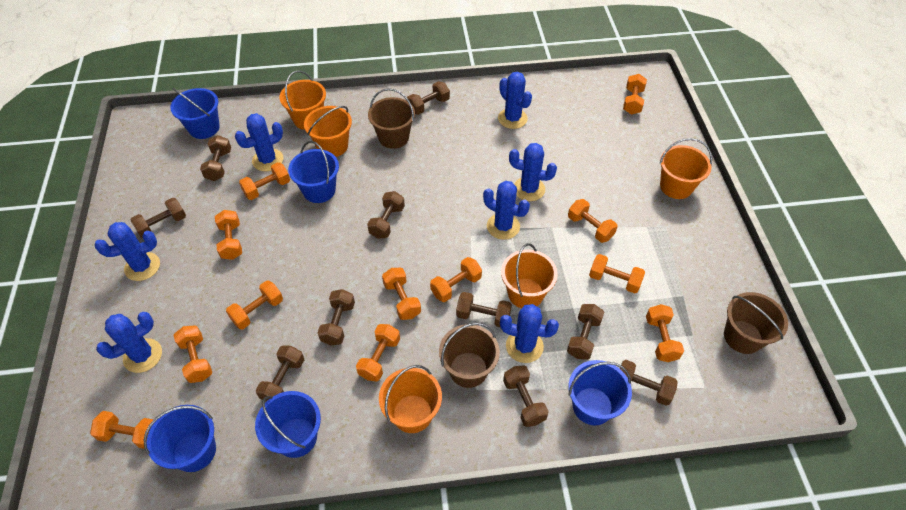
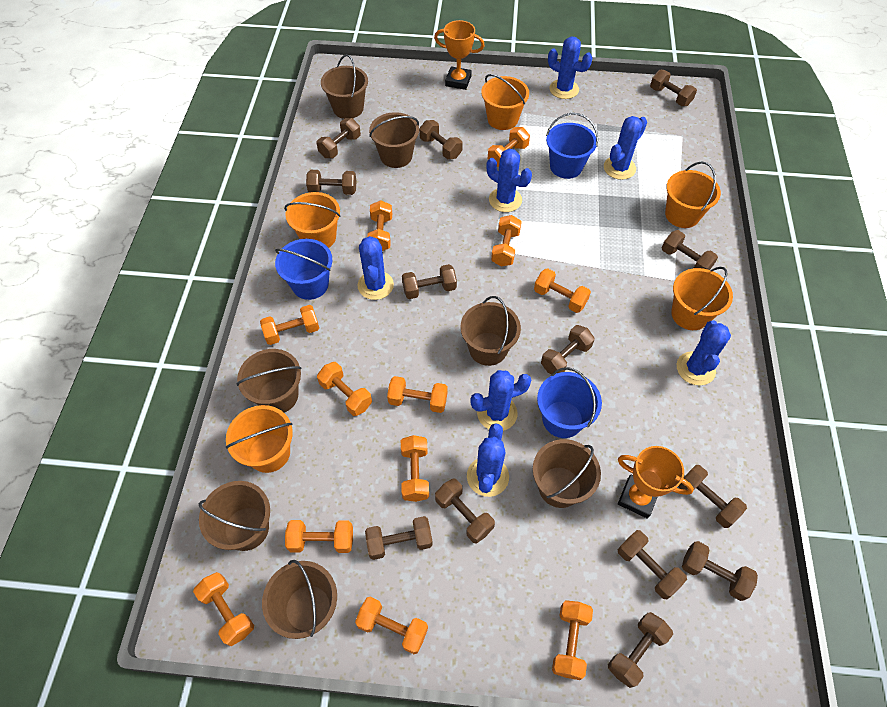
blue bucket: [143,405,216,472] [170,88,220,139] [255,391,321,458] [288,141,339,203] [568,360,632,425] = 5 -> [275,239,332,300] [537,367,602,438] [546,113,598,179] = 3
brown bucket: [368,88,415,149] [439,323,500,388] [724,292,788,354] = 3 -> [199,481,270,551] [236,349,302,412] [262,560,337,639] [321,54,368,119] [369,112,419,168] [460,296,521,366] [533,439,601,508] = 7
brown dumbbell: [130,198,186,238] [200,135,231,181] [256,345,304,402] [318,289,355,345] [367,191,405,239] [407,82,450,115] [456,292,512,327] [503,365,549,427] [567,304,604,360] [620,360,678,406] = 10 -> [306,170,357,195] [317,118,361,158] [365,516,433,560] [402,264,457,299] [419,120,463,159] [435,478,495,543] [541,325,595,374] [608,612,673,688] [618,530,687,599] [650,70,697,106] [662,230,718,270] [678,465,747,528] [682,541,758,601] = 13
orange trophy: none = 0 -> [434,20,485,90] [618,446,694,518] = 2

